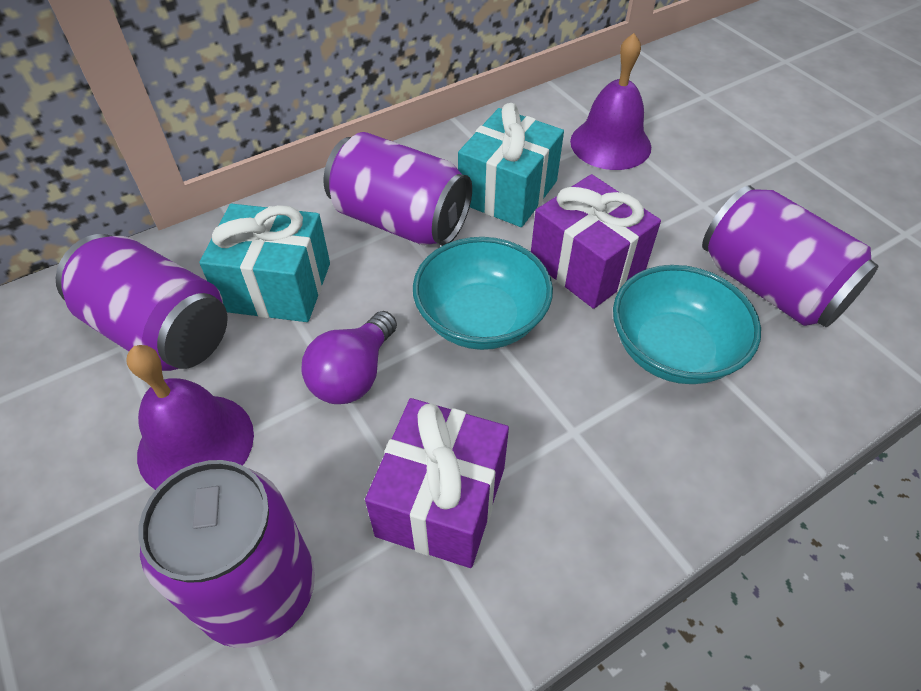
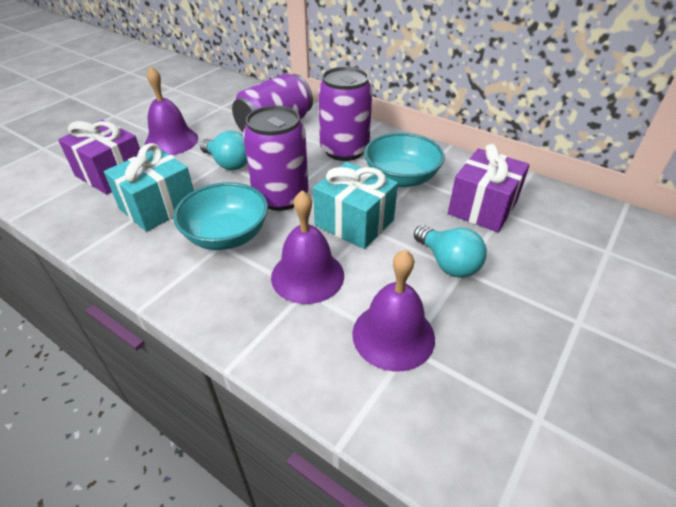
purple bell: [126,345,254,490] [570,33,651,170] = 2 -> [144,66,198,155] [271,190,344,304] [352,249,435,372] = 3
purple can: [56,234,228,371] [138,460,315,648] [323,132,472,246] [702,185,879,327] = 4 -> [232,74,313,132] [243,106,308,211] [318,67,372,161] = 3
purple light bulb: [301,311,397,404] = 1 -> none = 0
turquoise light bulb: none = 0 -> [200,131,247,170] [414,225,487,278] = 2

